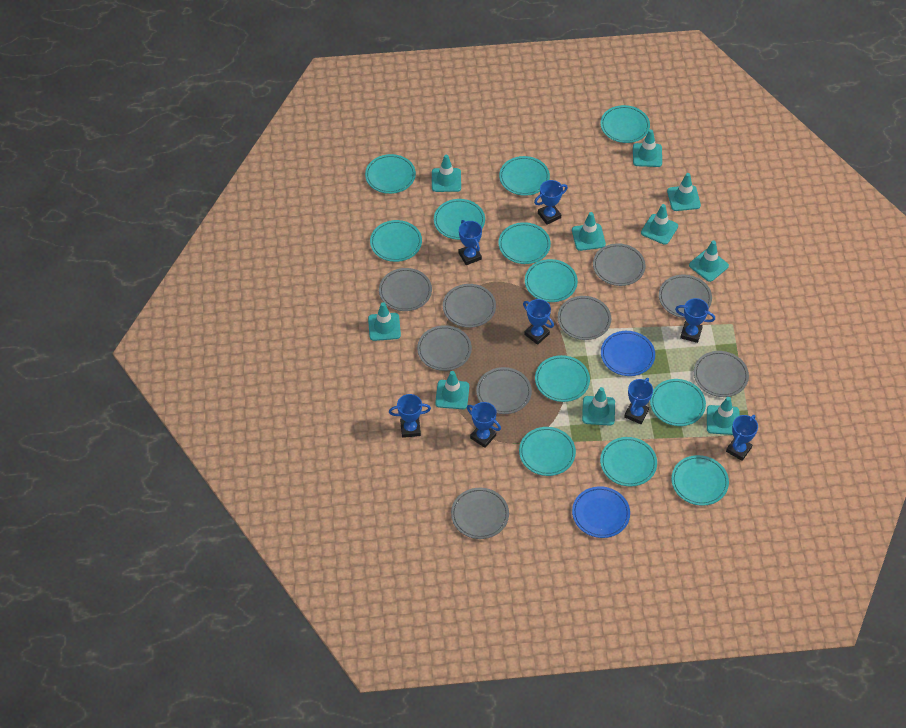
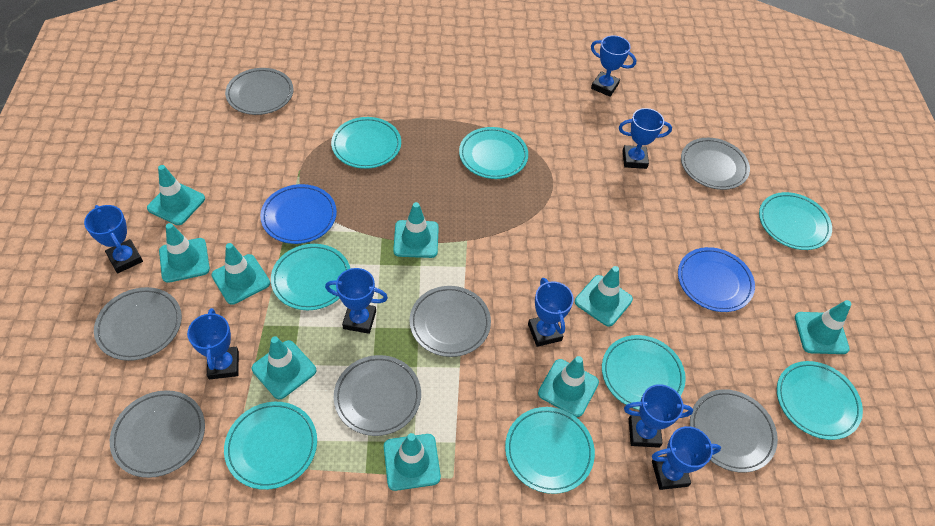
grey plate: [379,268,432,311] [417,325,472,371] [443,284,496,328] [451,488,509,539] [476,367,532,414] [558,296,611,340] [593,243,646,286] [659,275,712,318] [694,351,749,397] = 9 -> [94,287,182,361] [110,390,205,478] [225,68,294,115] [334,355,421,436] [409,286,491,357] [681,138,750,190] [690,389,778,473] = 7
turquoise plate: [365,154,416,194] [370,220,422,262] [434,199,485,240] [498,222,551,264] [499,156,550,196] [519,427,576,476] [525,259,578,302] [535,355,590,402] [600,105,650,143] [600,437,657,487] [650,379,706,426] [671,455,729,506] = 12 -> [224,402,317,490] [271,244,350,310] [331,117,401,169] [459,127,528,179] [505,407,595,494] [602,335,686,410] [759,192,832,250] [777,361,863,440] = 8
turquoise traffic cone: [368,302,401,341] [432,155,461,192] [435,371,469,409] [572,212,606,251] [582,387,615,426] [633,129,662,167] [641,204,678,245] [667,173,701,211] [689,241,729,282] [707,397,739,435] = 10 -> [147,165,205,225] [159,223,210,283] [211,243,270,305] [252,336,316,399] [384,433,441,491] [393,202,439,258] [538,356,599,417] [575,266,633,327] [795,300,851,354] = 9

